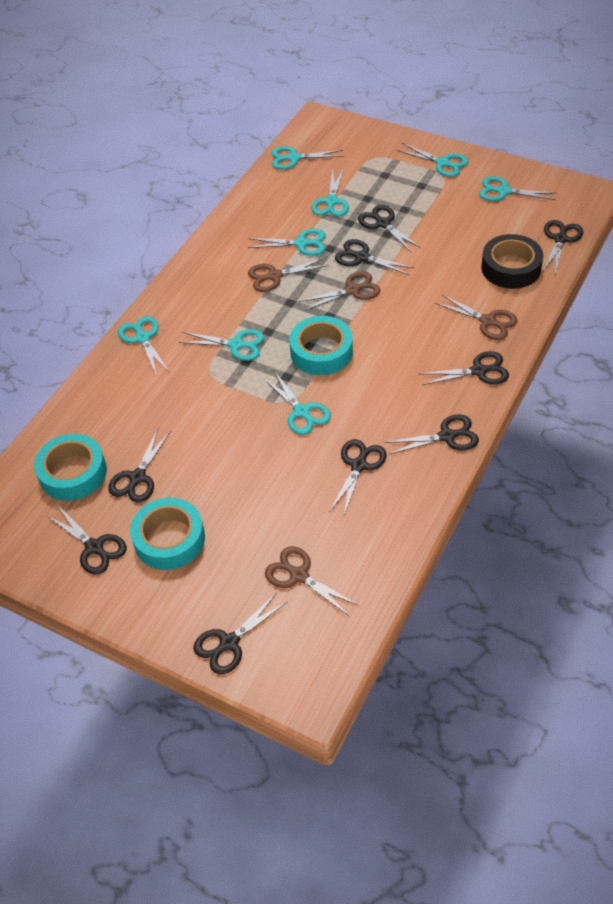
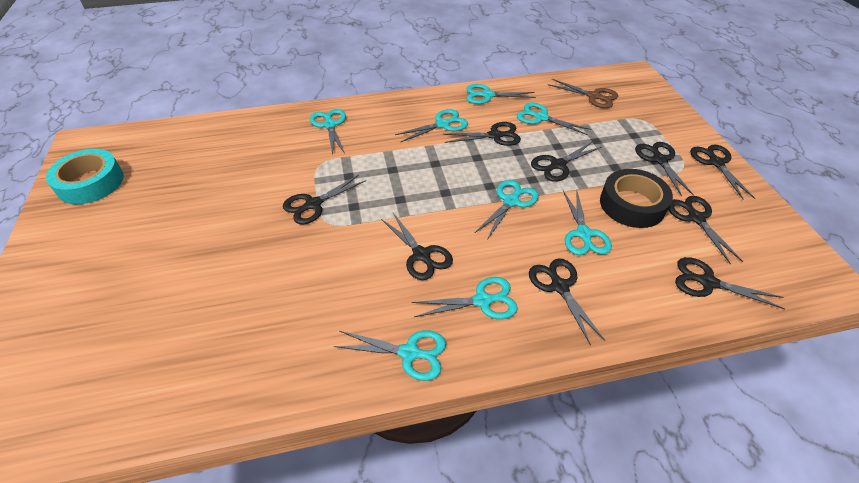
brown scissors: [248,258,329,292] [265,546,359,617] [299,271,381,311] [435,294,518,340] = 4 -> [548,79,618,108] = 1
turquoise tape: [34,434,107,501] [130,498,205,570] [289,316,353,375] = 3 -> [46,149,124,204] = 1

